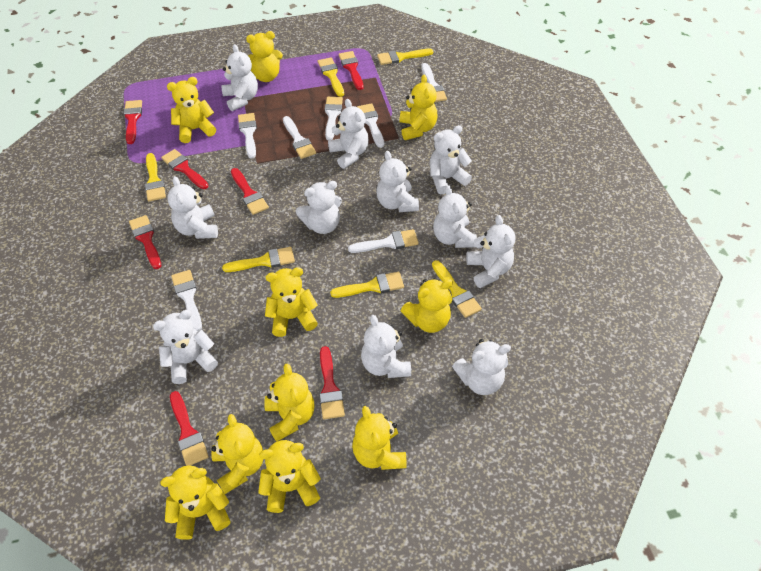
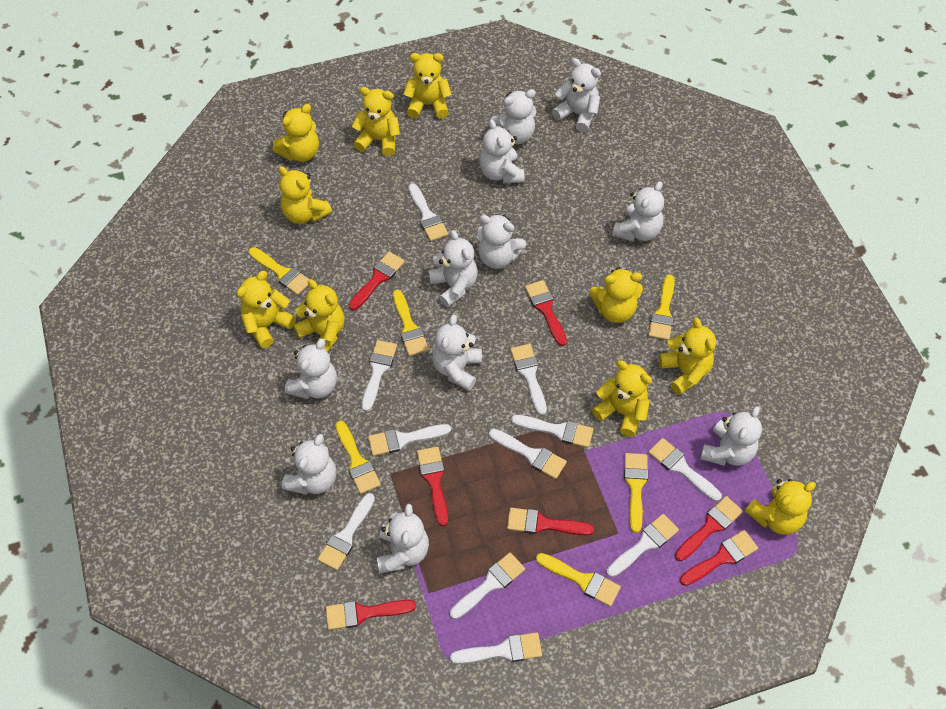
white brush: [171,270,202,331] [238,113,257,159] [283,116,316,159] [325,97,343,141] [348,229,419,253] [357,103,384,148] [421,63,447,102] = 7 -> [318,493,375,570] [362,340,397,412] [368,424,451,456] [408,183,448,241] [450,553,525,619] [450,632,542,664] [489,429,567,479] [510,344,547,415] [511,415,594,448] [606,514,679,577] [648,438,722,501] = 11

